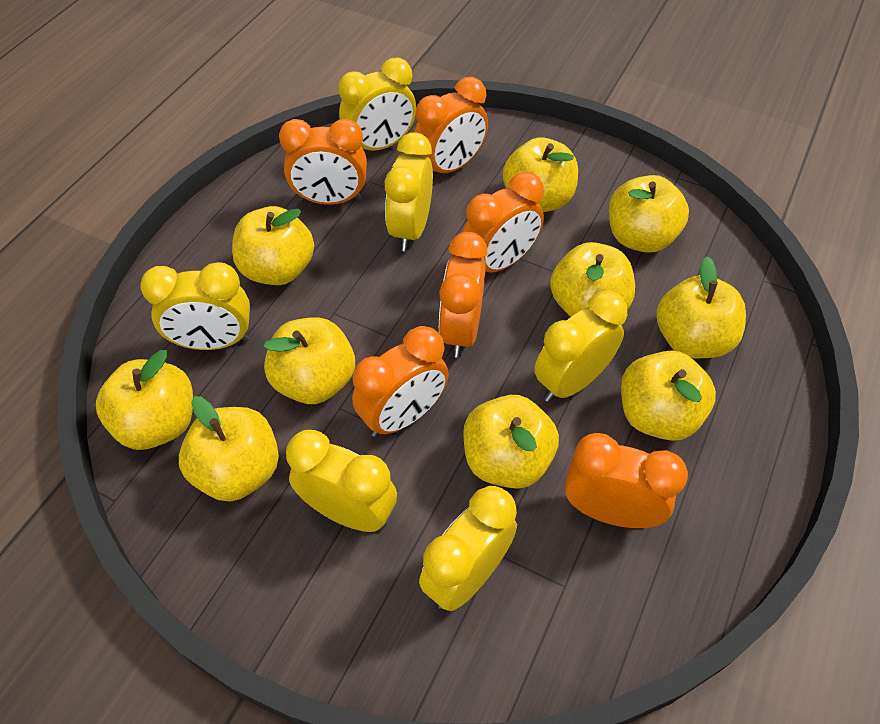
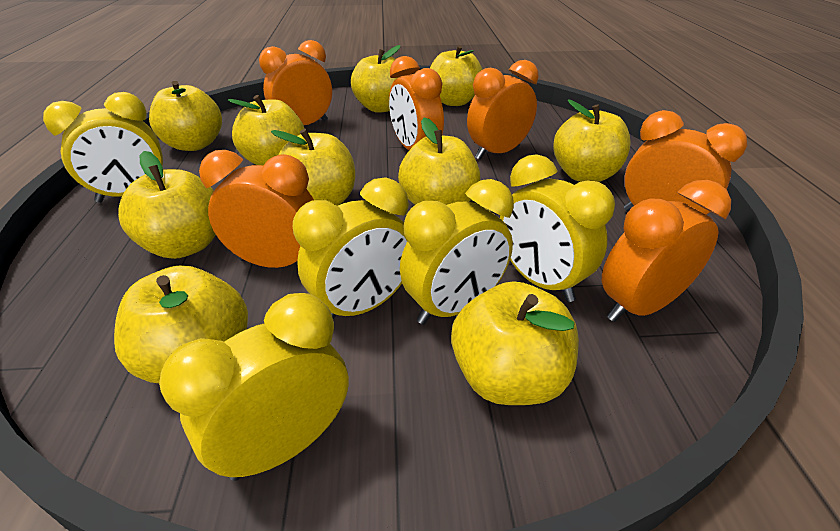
yellow clock: [140,262,250,350] [286,430,397,532] [338,58,416,151] [385,133,433,251] [419,486,517,611] [534,291,627,402] = 6 -> [43,92,163,203] [159,293,349,481] [293,177,409,319] [400,179,514,325] [500,154,615,302] = 5

